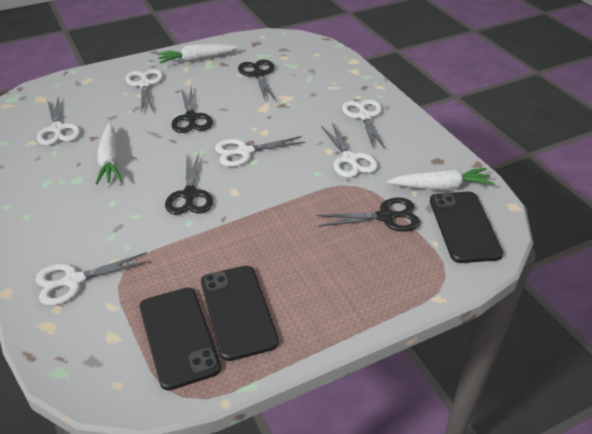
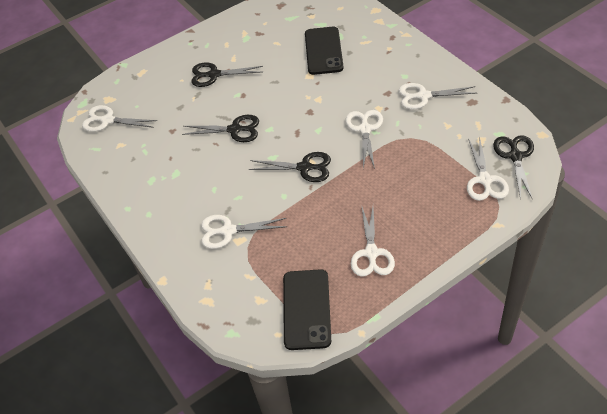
black phone: [139,288,221,390] [201,266,279,361] [430,192,503,263] = 3 -> [283,269,331,350] [305,27,344,75] = 2
white carrot: [95,123,122,185] [157,44,238,64] [387,168,494,190] = 3 -> none = 0

